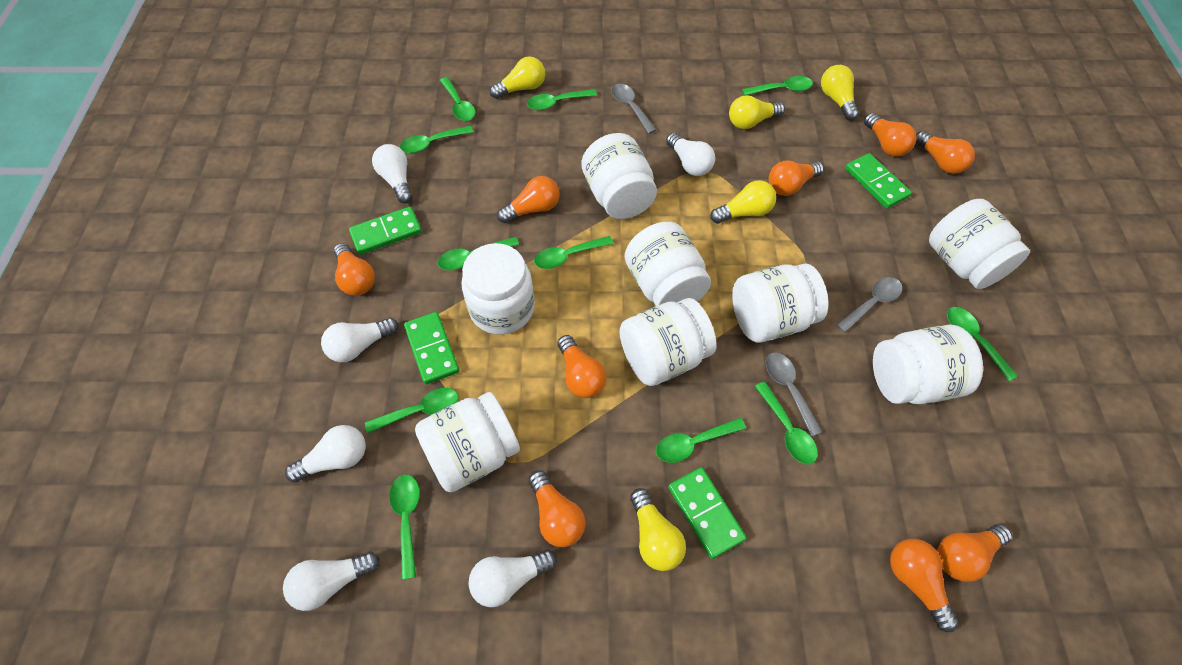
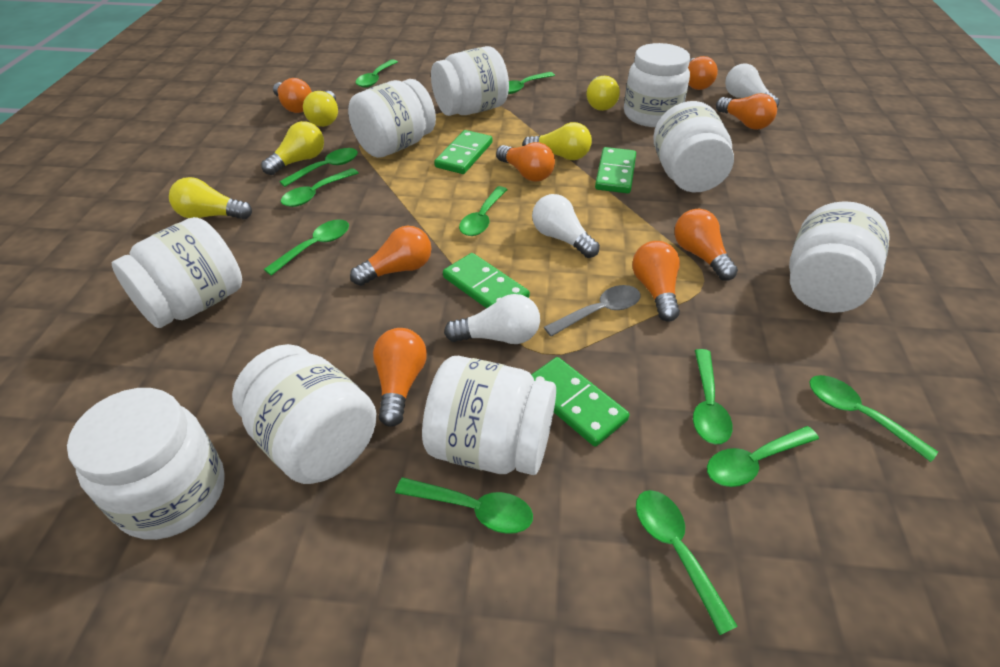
grey spoon: [611,84,656,134] [766,352,822,437] [836,277,902,333] = 3 -> [544,285,641,337] = 1
orange light bulb: [334,243,375,296] [497,176,560,223] [529,470,585,547] [558,335,607,398] [769,161,824,196] [864,113,917,157] [890,539,959,632] [915,131,975,174] [937,524,1012,582] = 9 -> [273,78,312,113] [350,226,431,286] [373,328,427,427] [496,142,555,182] [632,241,680,322] [674,209,738,281] [688,56,718,90] [716,93,777,130] = 8
white jar: [415,392,520,492] [461,243,535,335] [582,133,657,219] [619,298,717,386] [625,222,711,306] [732,263,829,343] [873,325,983,404] [929,199,1030,289] = 8 -> [67,388,225,540] [112,217,242,328] [232,344,377,484] [348,79,436,158] [422,356,556,475] [431,46,509,116] [624,43,690,127] [653,101,734,192] [789,201,890,313] = 9
white light bulb: [283,552,380,611] [285,425,366,483] [321,318,399,362] [372,144,412,204] [468,549,557,607] [666,133,715,176] = 6 -> [444,294,540,344] [532,194,600,258] [725,63,779,108] = 3

